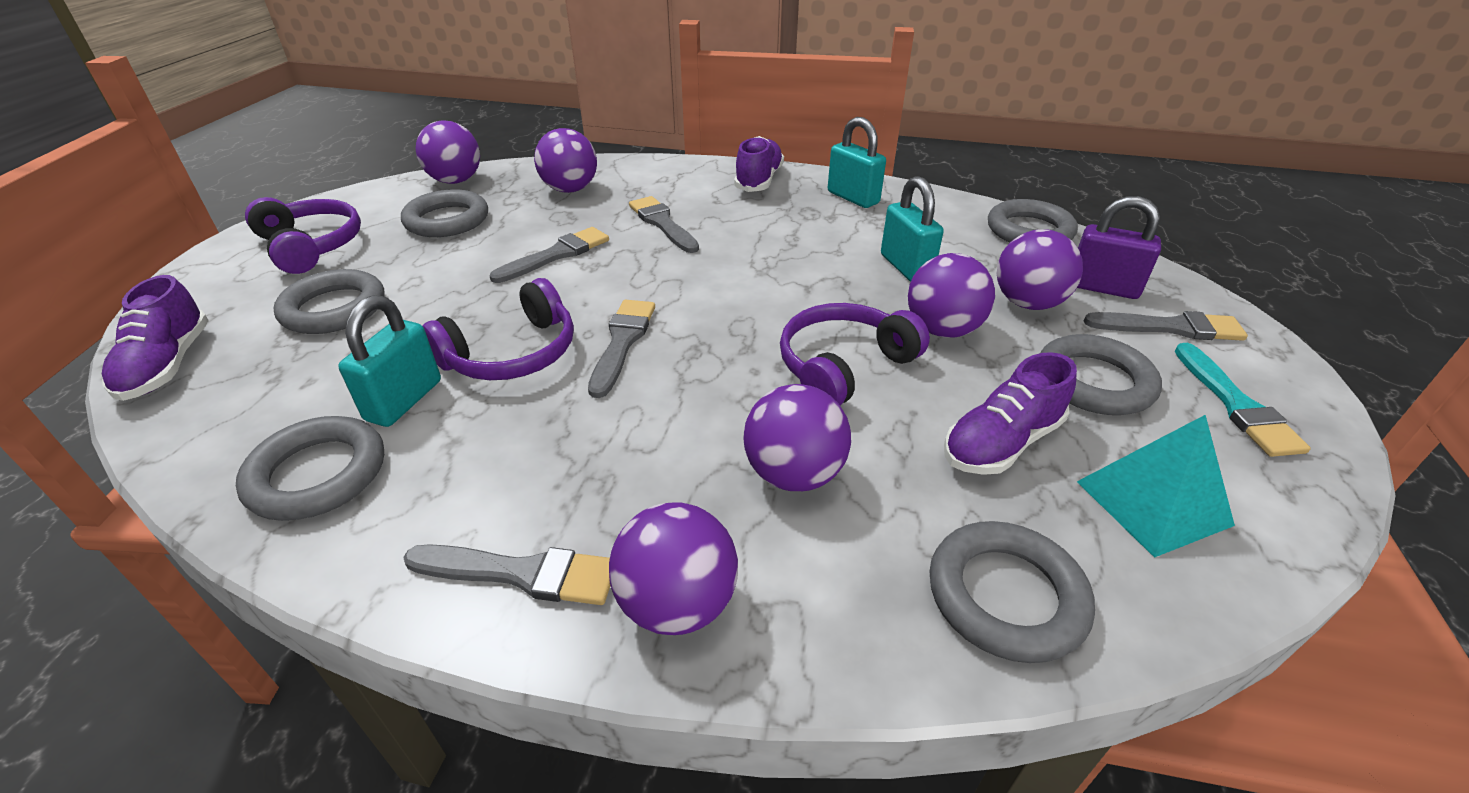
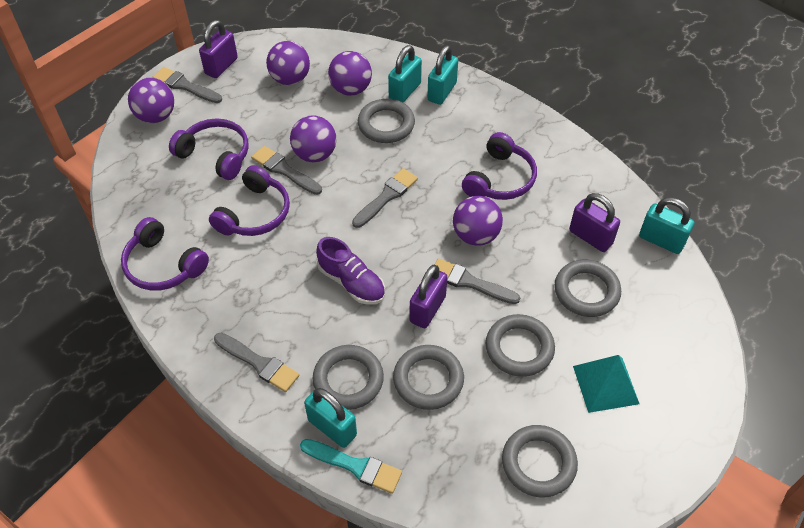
purple ball: [416,120,480,184] [534,128,597,193] [609,502,738,635] [743,384,851,491] [908,253,995,338] [997,229,1083,310] = 6 -> [128,78,174,123] [266,41,310,85] [290,116,336,162] [328,51,372,96] [453,196,503,246] = 5
purple headphones: [245,197,361,274] [423,278,574,380] [780,303,930,406] = 3 -> [121,217,209,290] [169,118,249,180] [209,165,290,236] [462,132,537,200] = 4
purple padlock: [1077,196,1161,299] = 1 -> [199,20,238,78] [409,265,447,328] [569,193,620,252] = 3
purple shoe: [102,275,209,401] [734,136,784,192] [944,352,1077,475] = 3 -> [316,237,385,305] = 1
turquoise padlock: [338,295,441,427] [828,117,886,208] [881,176,944,282] = 3 -> [304,388,357,448] [388,45,422,102] [427,45,458,105] [639,197,694,254] = 4

